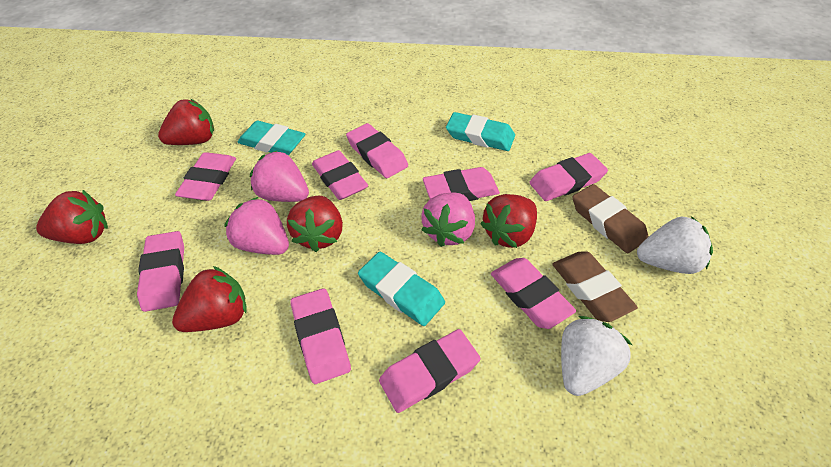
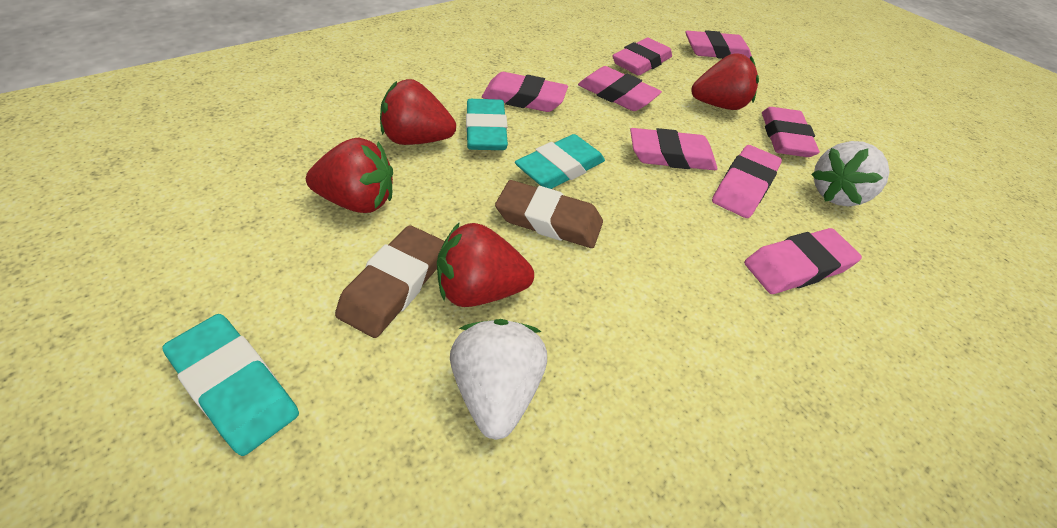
pink eraser: [137,231,184,312] [175,152,236,201] [290,288,351,384] [312,150,368,200] [346,123,408,178] [379,329,481,413] [423,167,500,201] [491,258,576,329] [529,153,608,201] = 9 -> [482,72,568,112] [578,66,662,111] [612,37,672,76] [630,128,717,170] [685,30,752,59] [712,145,782,218] [744,228,862,294] [762,107,820,157] = 8
pink strawberry: [224,197,289,255] [250,150,309,202] [421,192,475,247] = 3 -> none = 0
red strawberry: [36,190,108,244] [158,99,214,145] [172,266,247,332] [287,196,343,252] [480,194,537,248] = 5 -> [306,138,393,213] [380,79,456,145] [437,222,534,307] [691,53,759,110] = 4

